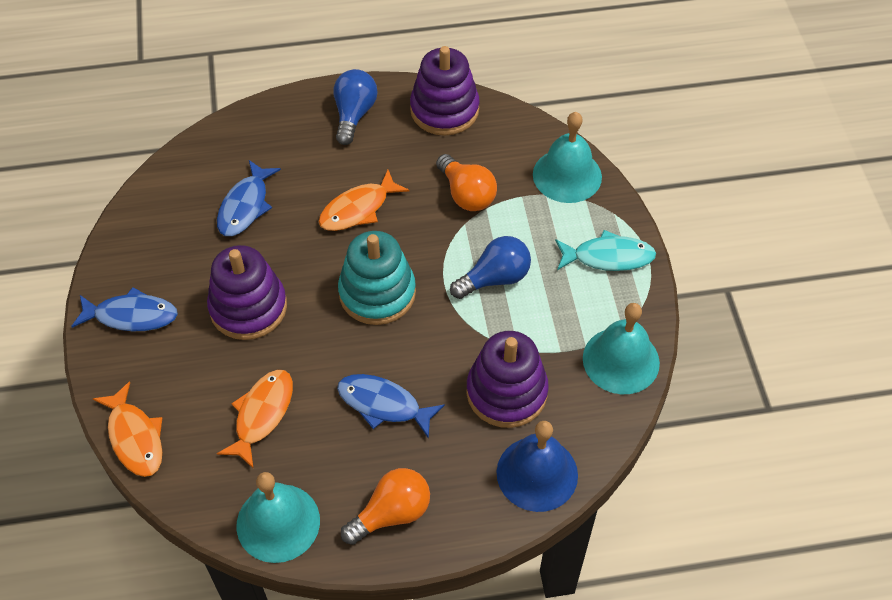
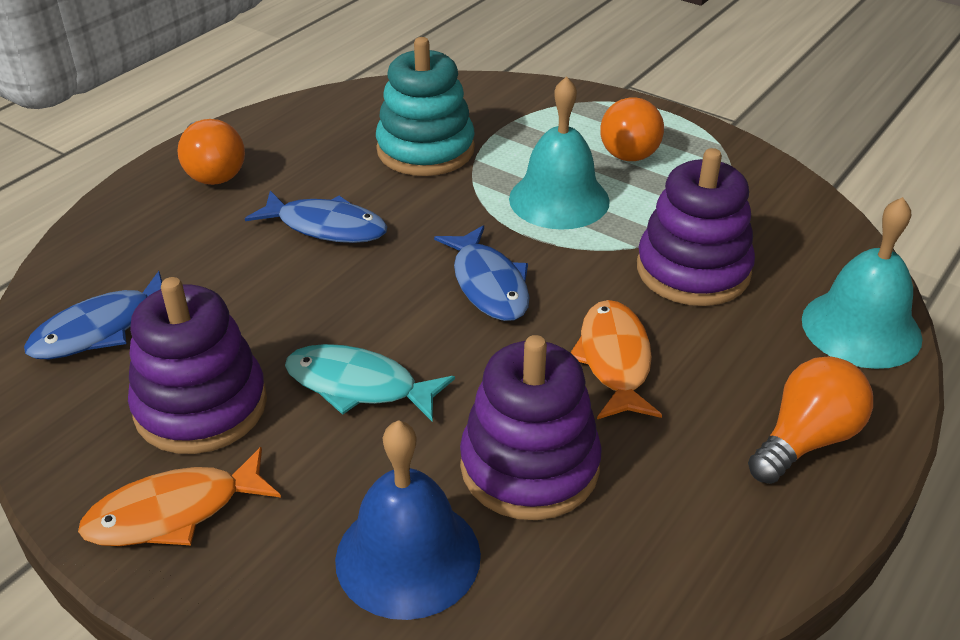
blue light bulb: [333,69,377,145] [450,236,531,299] = 2 -> none = 0
orange fish: [93,381,162,477] [217,370,293,469] [319,170,409,231] = 3 -> [78,447,281,546] [570,300,662,419] = 2
orange light bulb: [341,468,430,545] [436,154,497,211] = 2 -> [177,119,245,185] [600,97,664,161] [748,356,873,484] = 3
turquoise bell: [237,472,320,563] [533,112,602,203] [583,303,660,394] = 3 -> [509,76,610,230] [802,197,922,369] = 2

